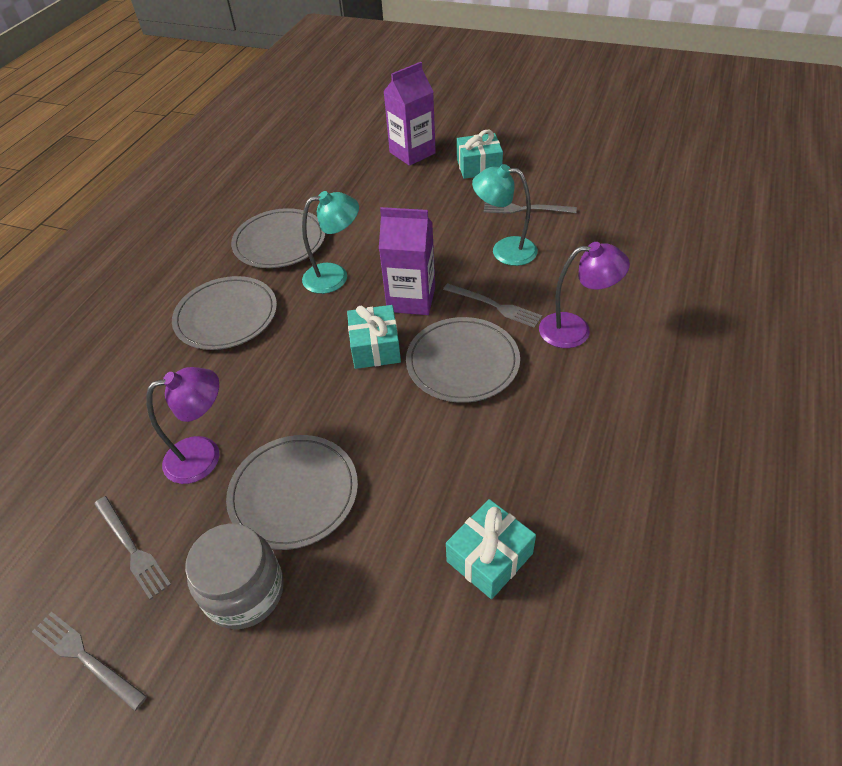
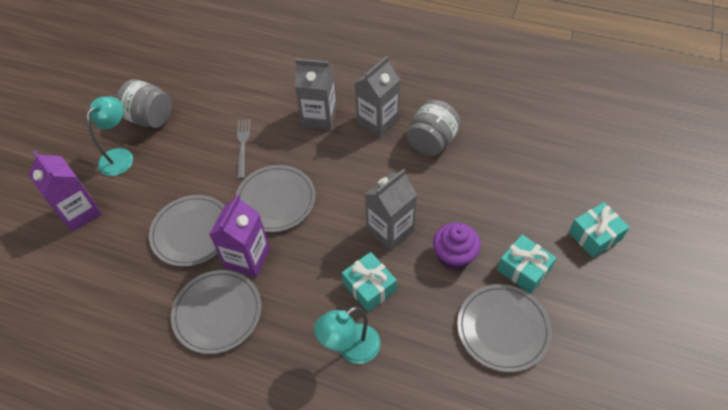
grey carton: none = 0 -> [295,59,337,130] [355,56,400,138] [365,169,417,251] = 3
grey fork: [32,612,147,711] [94,496,171,600] [443,283,542,328] [484,202,577,214] = 4 -> [237,119,251,179] = 1
grey jar: [185,523,284,629] = 1 -> [116,79,172,128] [407,100,461,156] = 2
purple cupcake: none = 0 -> [433,222,481,270] = 1
purple lamp: [146,367,219,484] [539,242,630,348] = 2 -> none = 0

